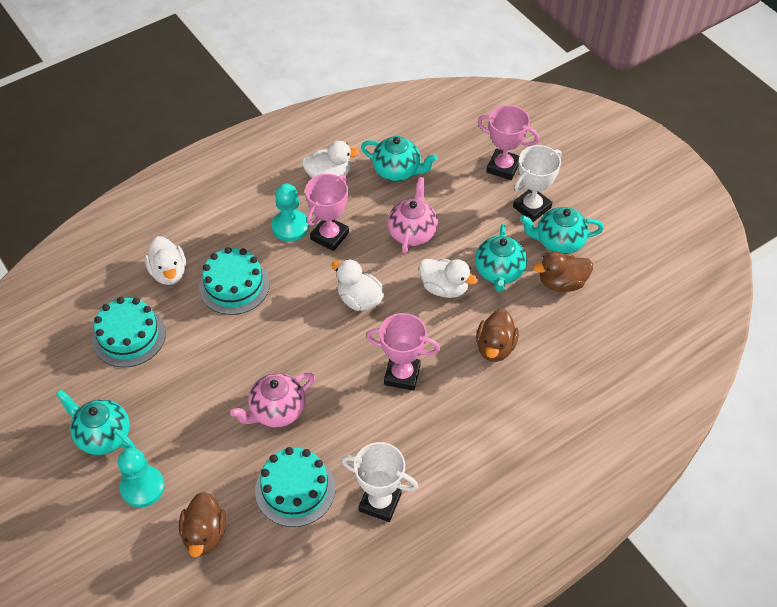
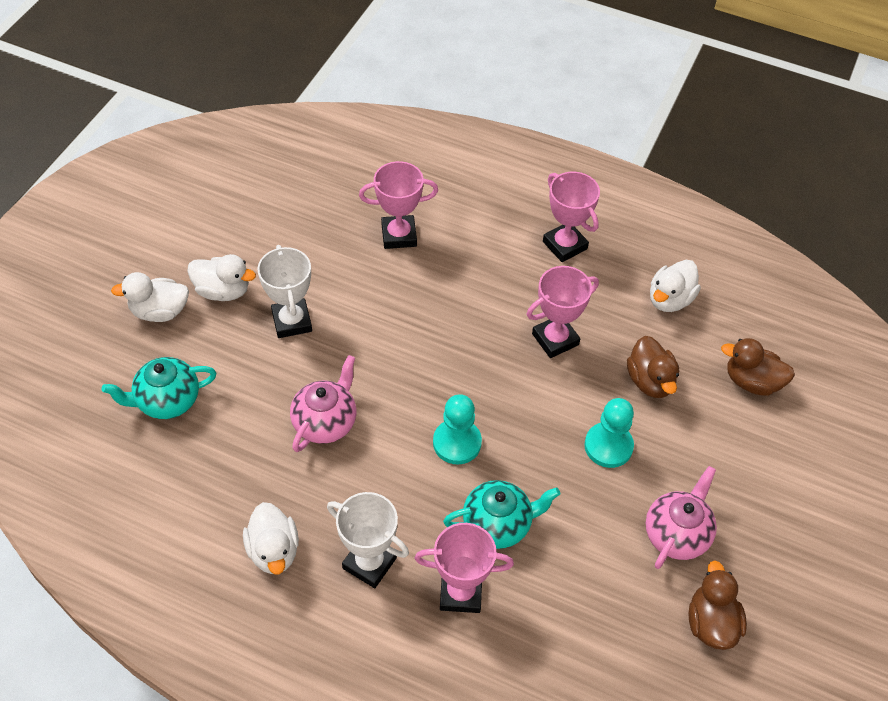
pink trophy: [305,174,349,251] [366,313,440,391] [478,105,539,180] = 3 -> [359,161,438,249] [415,523,514,613] [527,266,599,358] [543,172,600,262] = 4
turquoise cake: [92,297,166,368] [199,247,270,315] [255,447,335,527] = 3 -> none = 0
turquoise teapot: [56,389,135,455] [361,136,437,181] [475,224,527,292] [520,207,604,254] = 4 -> [102,357,216,419] [443,480,560,549] = 2

